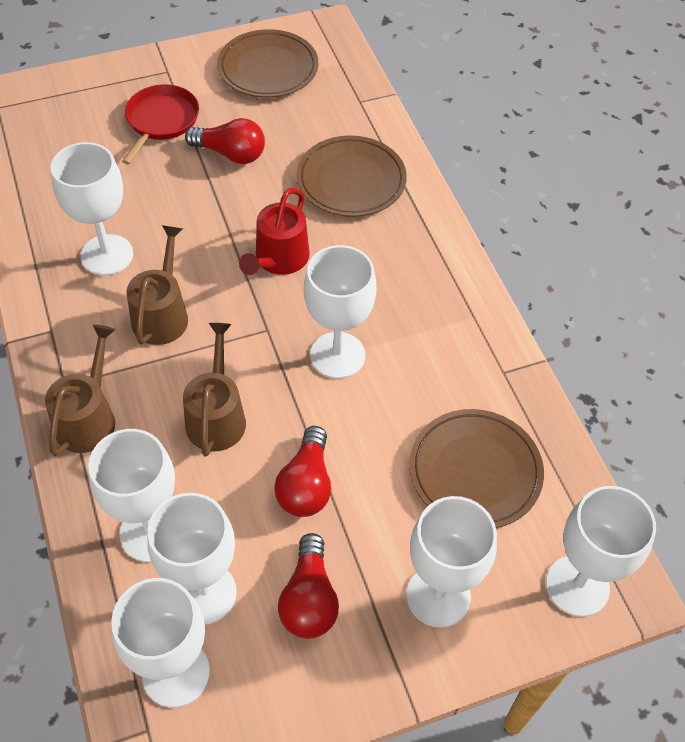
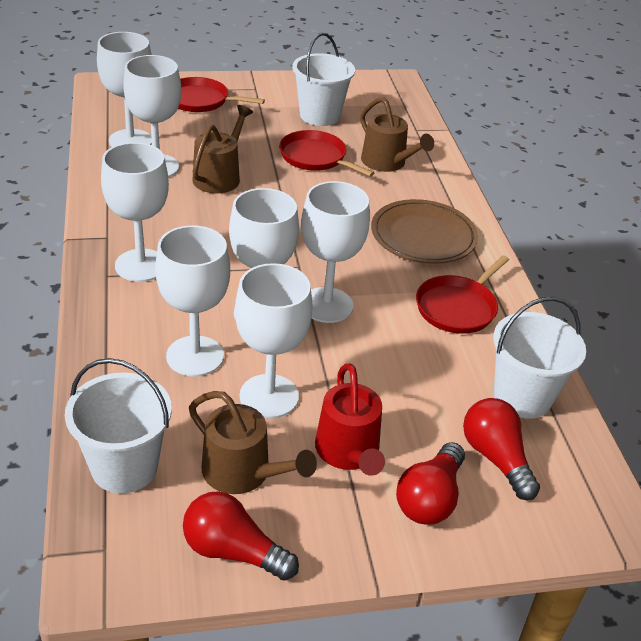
brown plate: [217,29,318,98] [297,135,407,217] [409,409,544,528] = 3 -> [371,199,478,264] = 1
red pan: [122,84,199,164] = 1 -> [178,77,265,112] [279,130,374,177] [416,255,509,334] = 3
white bucket: none = 0 -> [65,358,172,493] [292,33,355,126] [493,297,586,419] = 3

